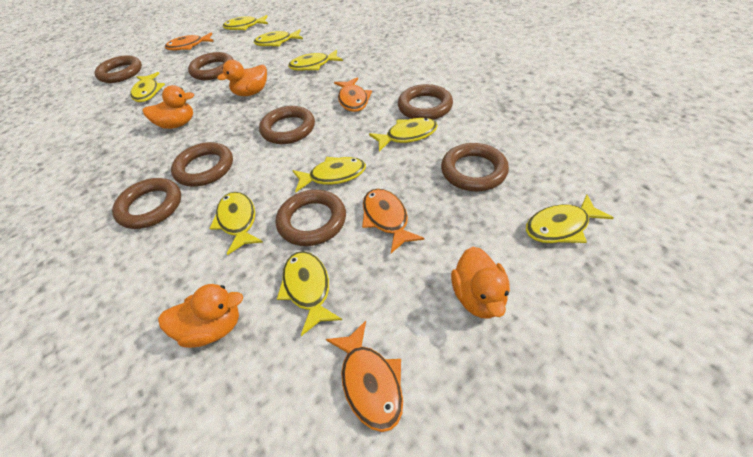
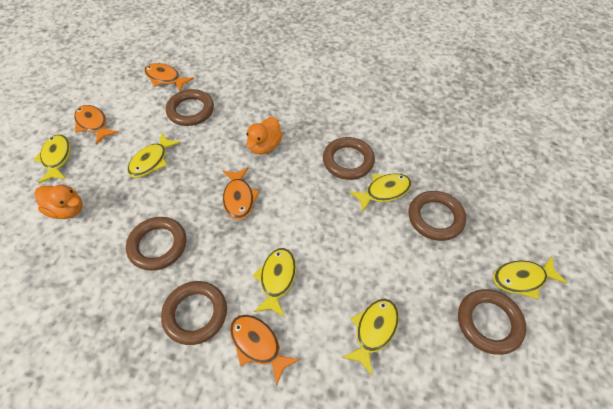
brown ring: [94,55,142,83] [112,178,181,229] [171,142,233,187] [188,52,234,80] [259,106,315,144] [276,190,346,246] [398,84,453,120] [441,143,509,191] = 8 -> [126,217,186,271] [161,281,227,345] [166,89,214,126] [323,137,375,180] [409,191,466,241] [458,289,526,355] = 6
orange duck: [143,85,194,129] [158,284,243,348] [217,60,267,96] [451,247,510,319] = 4 -> [34,184,83,219] [246,117,283,155] = 2
yellow fish: [130,72,165,102] [209,192,263,255] [223,15,268,30] [254,29,303,46] [277,251,342,336] [288,50,343,71] [292,157,366,192] [369,118,438,151] [526,195,614,243] = 9 -> [33,135,71,183] [127,133,181,178] [253,248,296,317] [342,299,399,375] [349,173,412,213] [493,256,567,299] = 6

